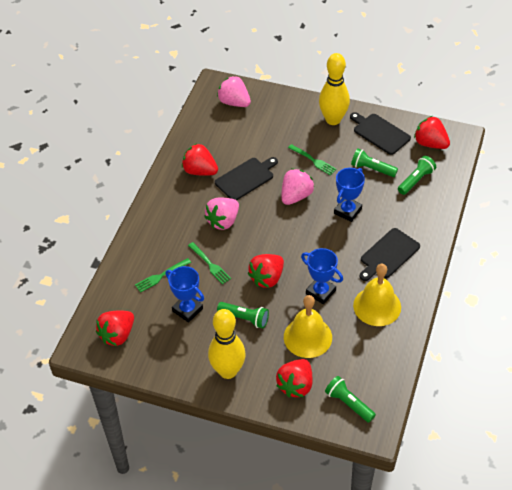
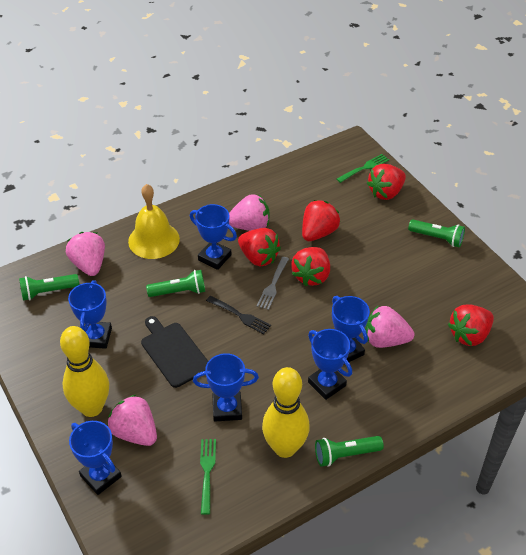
black cutting board: [215,157,278,200] [350,112,411,155] [360,228,420,281] = 3 -> [141,316,208,388] = 1
black fork: none = 0 -> [206,296,271,334] = 1
blue trophy: [165,266,204,323] [301,248,343,304] [334,168,365,222] = 3 -> [68,280,112,349] [69,421,122,495] [190,204,237,270] [193,353,259,421] [308,329,352,400] [332,296,370,364] = 6
green fork: [135,258,191,293] [188,242,231,284] [288,144,337,176] = 3 -> [200,439,216,515] [337,154,389,183] = 2
grey fork: none = 0 -> [257,257,289,310] = 1
pink strawberry: [204,198,239,230] [217,76,251,107] [281,169,314,205] = 3 -> [66,232,105,276] [108,394,157,446] [229,194,269,231] [365,306,414,348] = 4
yellow bell: [284,295,332,358] [353,264,401,326] = 2 -> [128,184,180,259] = 1

